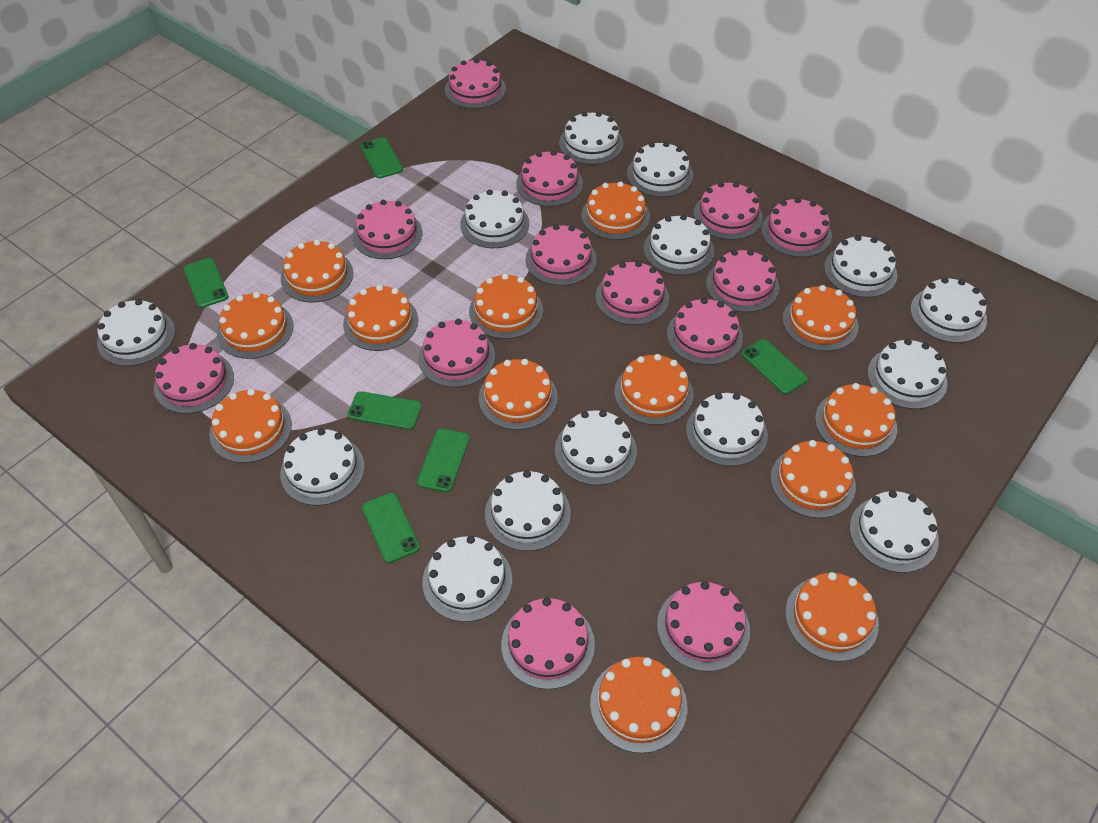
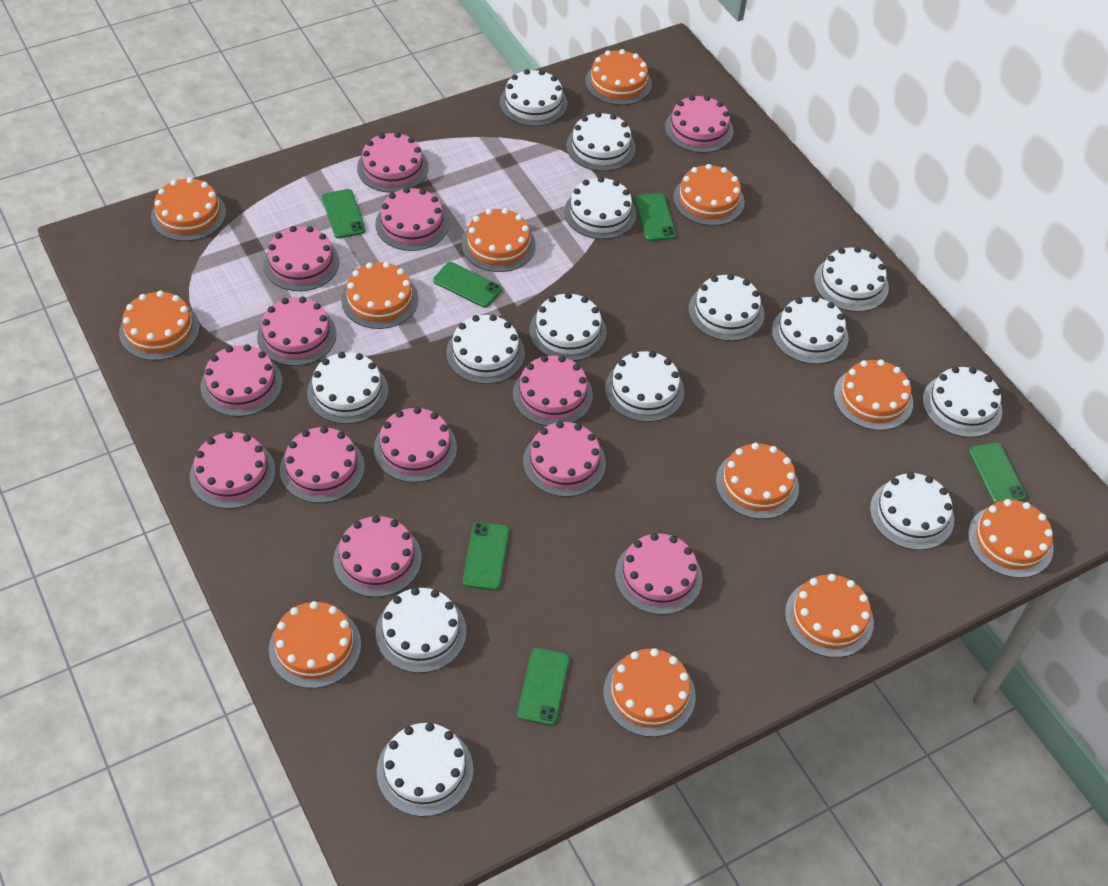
orange cake: [209,389,292,463] [217,292,293,359] [281,240,354,303] [343,285,418,351] [469,274,543,339] [478,359,558,430] [581,181,650,240] [590,657,687,753] [614,354,694,425] [771,440,856,518] [783,285,858,351] [785,572,879,662] [815,383,897,457] = 13 -> [119,291,200,361] [151,177,226,241] [269,601,361,688] [341,262,418,329] [462,208,536,272] [585,49,652,105] [603,648,696,737] [673,164,744,226] [716,443,799,519] [785,574,874,658] [834,359,913,430] [968,499,1054,578] = 12

